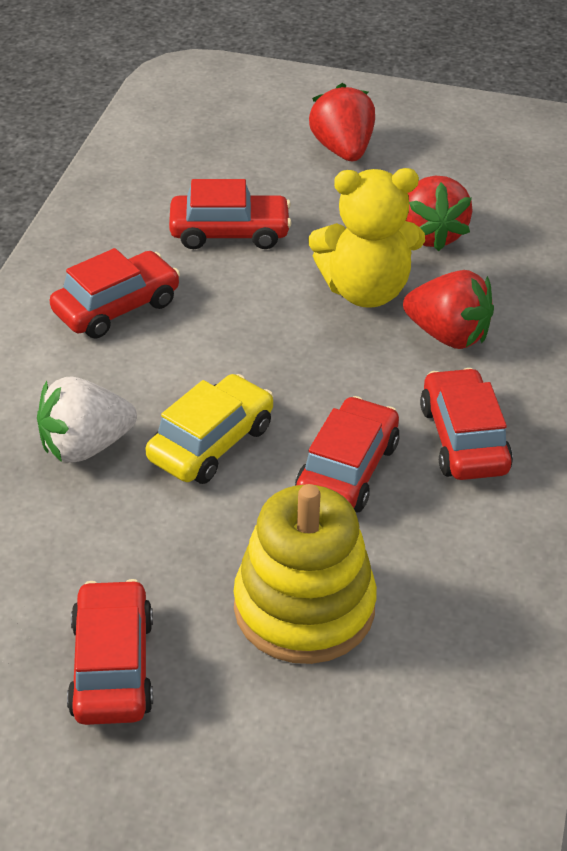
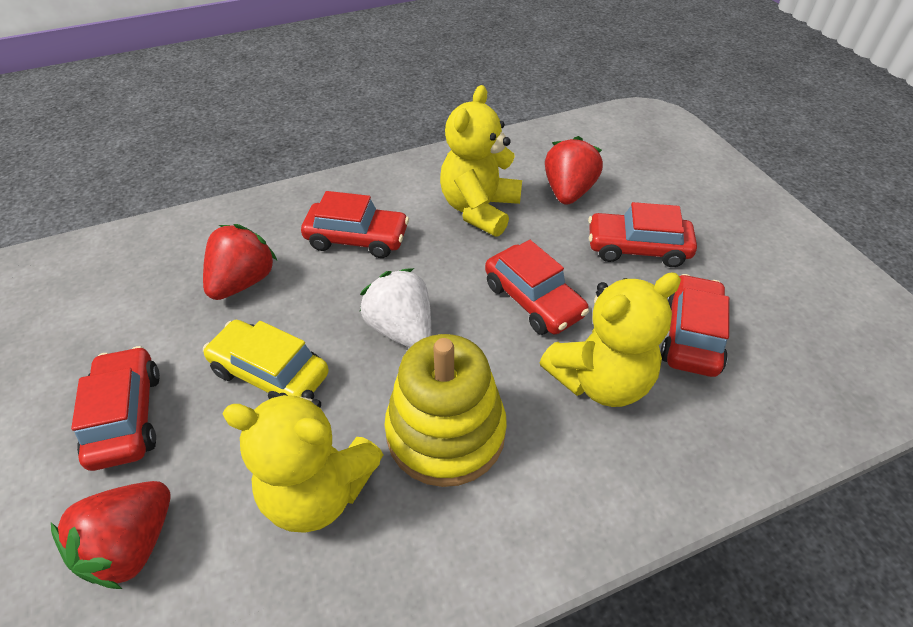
yellow teddy bear: [309,168,425,308] = 1 -> [223,390,383,533] [440,85,522,237] [539,272,681,407] = 3

